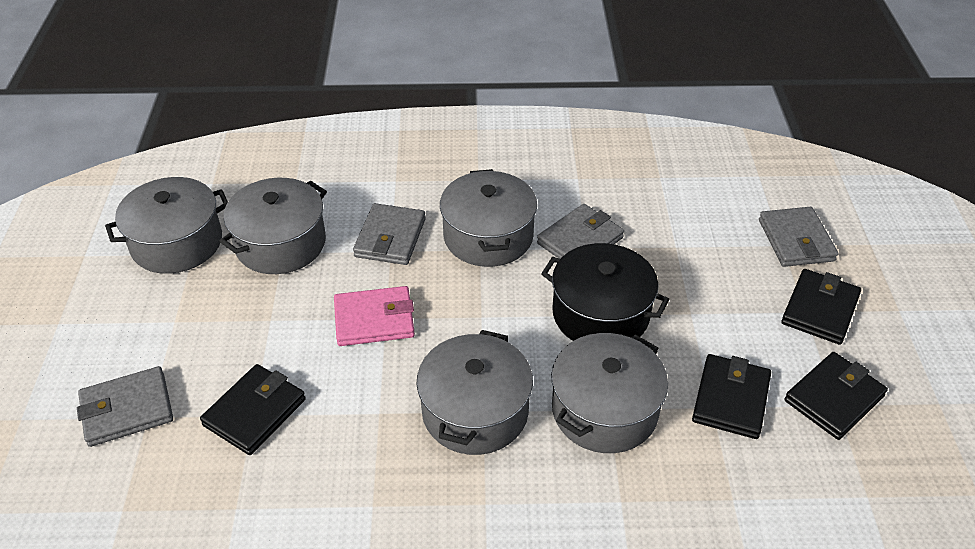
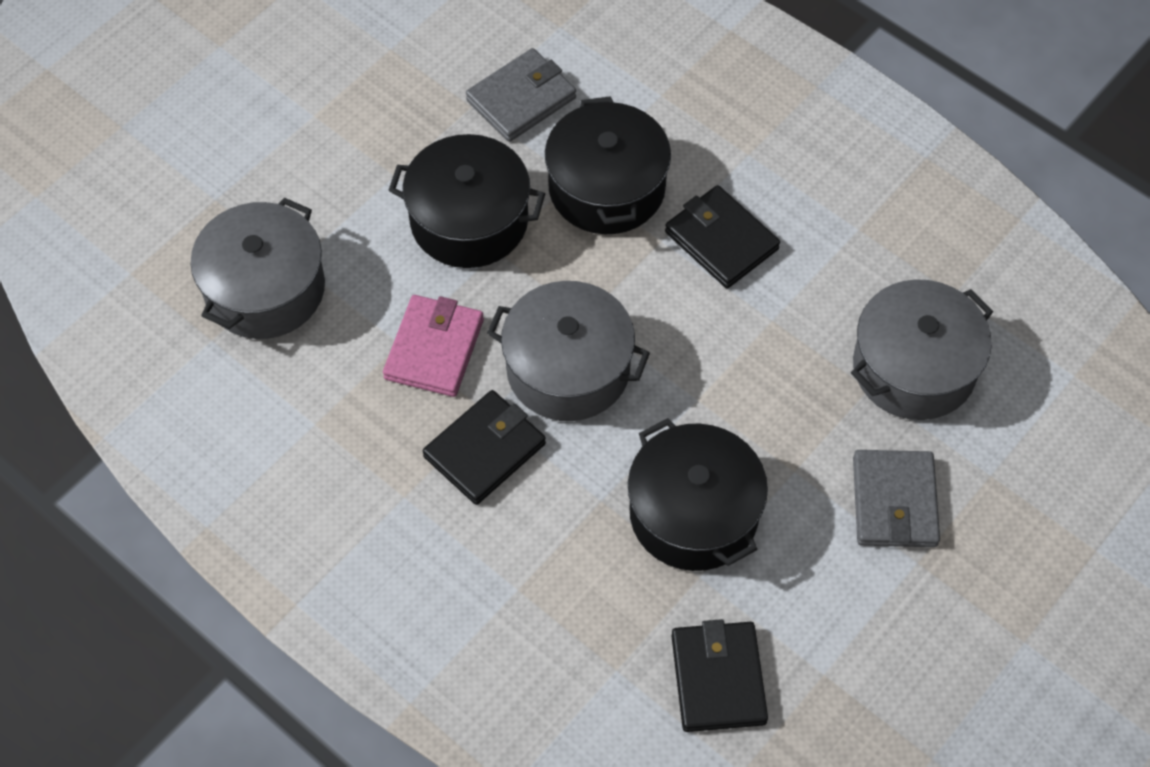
black pot: [541,243,669,341] = 1 -> [388,134,545,268] [545,96,671,234] [628,418,768,571] = 3
black wallet: [200,364,306,455] [692,354,771,439] [781,269,861,345] [785,352,888,440] = 4 -> [423,390,546,505] [665,185,780,288] [671,619,768,732] = 3
grey pot: [105,177,228,274] [220,178,327,274] [416,330,533,455] [440,169,537,267] [551,333,668,453] = 5 -> [190,198,325,339] [487,281,650,421] [851,279,993,420] = 3
grey wallet: [77,366,173,447] [353,203,426,265] [537,204,624,259] [759,207,838,267] = 4 -> [466,48,576,142] [853,450,940,547] = 2

